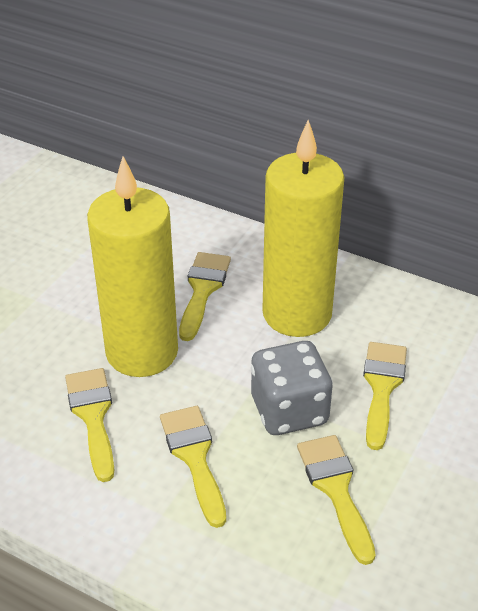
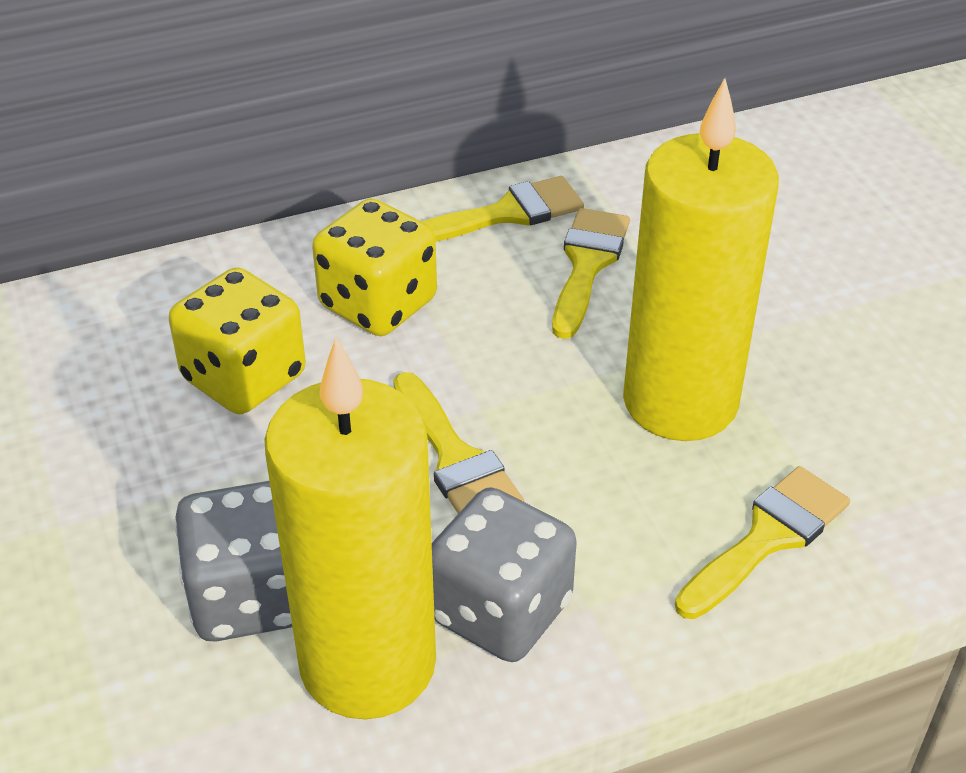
grey dice: [251,341,333,435] = 1 -> [174,481,292,642] [432,487,577,662] = 2
yellow brush: [65,368,114,482] [160,406,226,528] [179,252,231,341] [297,435,375,565] [363,342,407,450] = 5 -> [393,372,524,514] [421,176,584,242] [552,208,630,339] [675,466,850,619] = 4
yellow dice: none = 0 -> [169,267,306,414] [312,198,437,336] = 2

